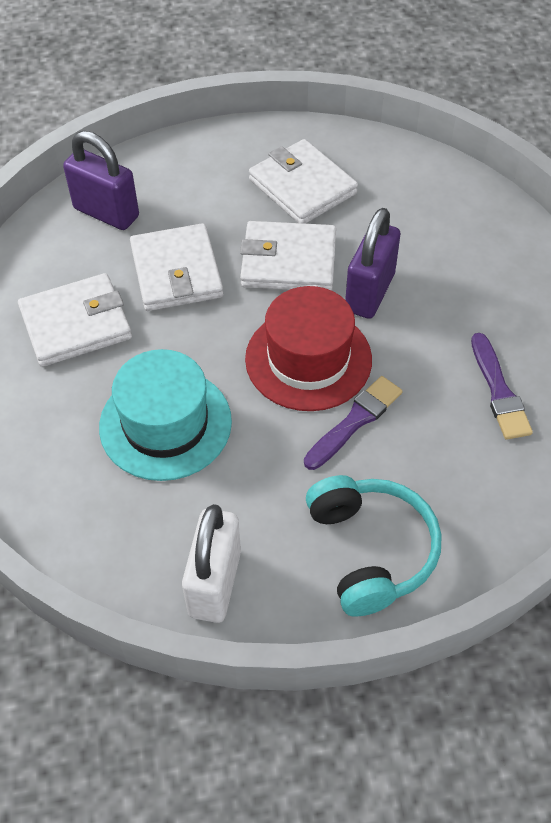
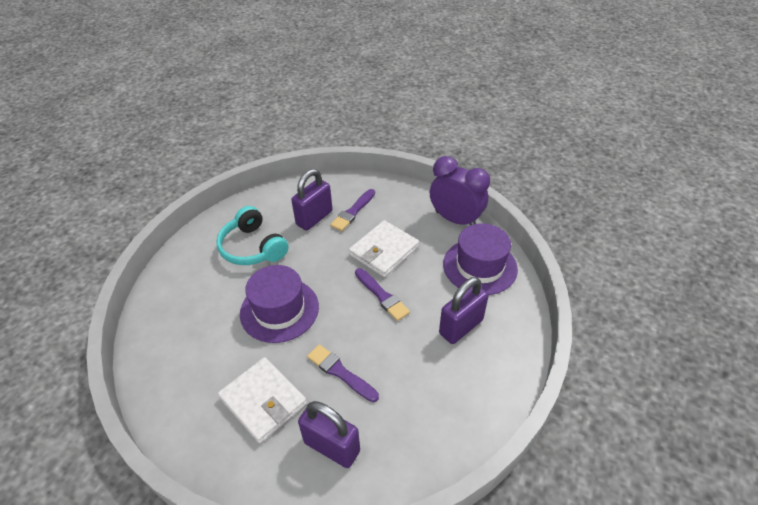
purple brush: [304,376,403,470] [471,333,533,440] = 2 -> [307,344,379,402] [330,189,375,231] [355,268,410,321] = 3
purple clock: none = 0 -> [430,156,490,225] = 1
purple hat: none = 0 -> [240,265,319,343] [443,223,518,295] = 2
purple padlock: [63,131,139,230] [345,208,400,319] = 2 -> [291,169,333,231] [298,401,360,468] [439,277,488,344] = 3
red hat: [245,286,372,411] = 1 -> none = 0
turquoise hat: [99,349,232,481] = 1 -> none = 0
white padlock: [182,504,241,623] = 1 -> none = 0
white wallet: [18,273,132,367] [130,223,223,311] [240,221,336,291] [249,139,358,224] = 4 -> [218,357,307,443] [349,220,419,277] = 2

